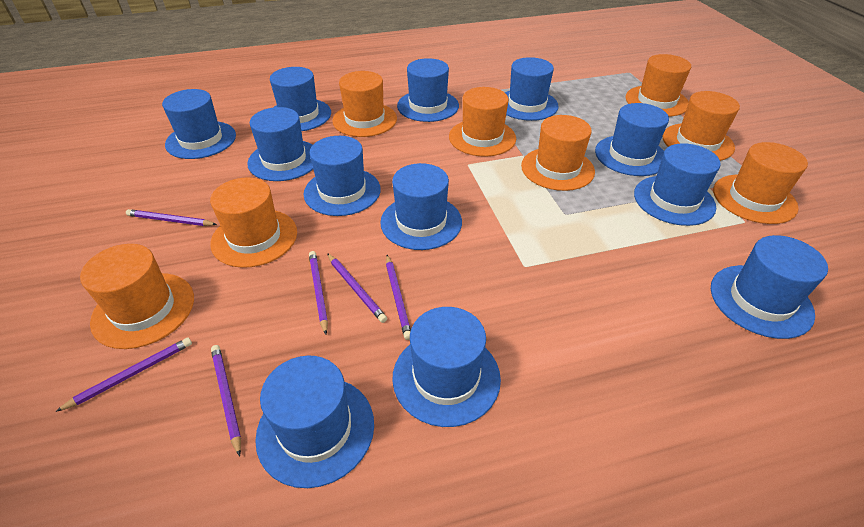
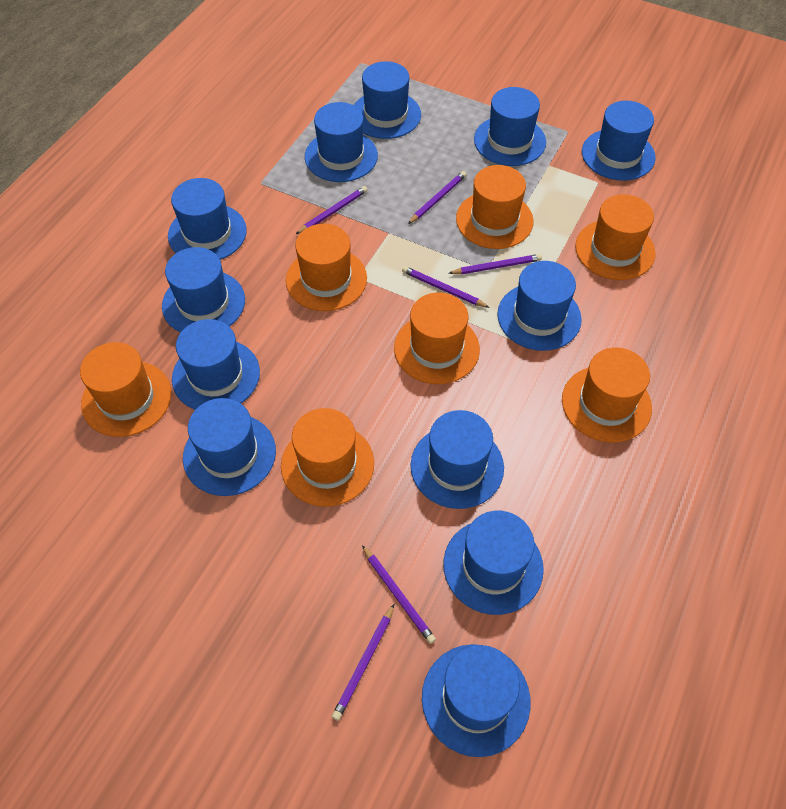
orange hat: [80,244,194,349] [210,177,297,268] [332,71,397,137] [449,87,516,157] [521,115,595,191] [626,54,691,117] [663,91,740,161] [713,142,808,224] = 8 -> [80,342,171,437] [281,408,374,507] [286,224,367,311] [394,292,480,384] [456,165,533,249] [562,348,652,442] [575,194,656,280] = 7

